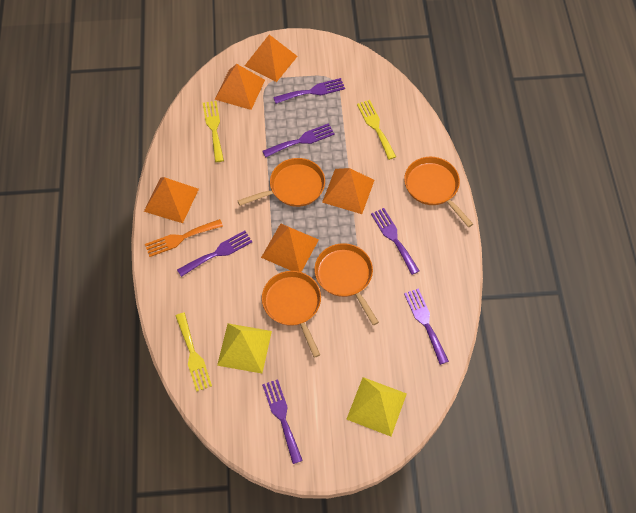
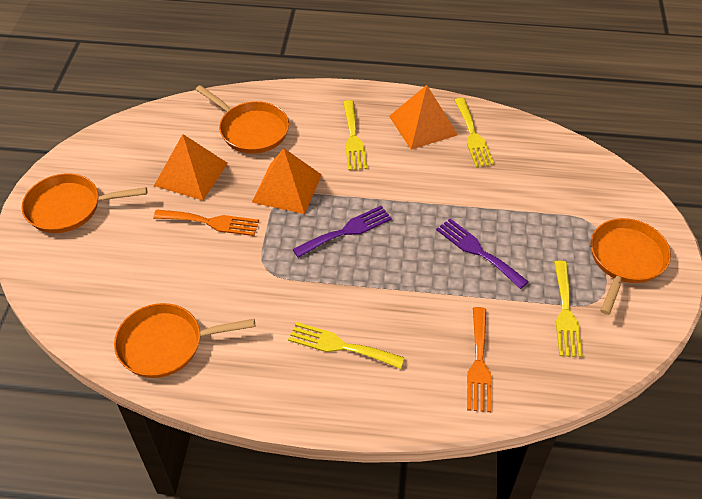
orange fork: [145,219,223,257] = 1 -> [153,209,259,236] [467,307,491,412] = 2
orange pyramid: [144,177,199,223] [214,64,265,110] [245,35,298,82] [261,223,319,272] [322,168,374,214] = 5 -> [154,134,228,200] [252,148,322,214] [389,85,458,150] = 3
purple fork: [177,231,253,277] [262,123,335,157] [262,379,303,464] [273,78,345,104] [371,208,419,275] [404,288,449,365] = 6 -> [292,206,392,258] [436,219,529,289] = 2
yellow fork: [176,313,212,392] [203,101,224,162] [357,100,396,160] = 3 -> [288,322,405,369] [343,100,367,170] [454,98,494,167] [554,261,583,357] = 4
yellow pyramid: [217,323,272,373] [346,377,407,436] = 2 -> none = 0

